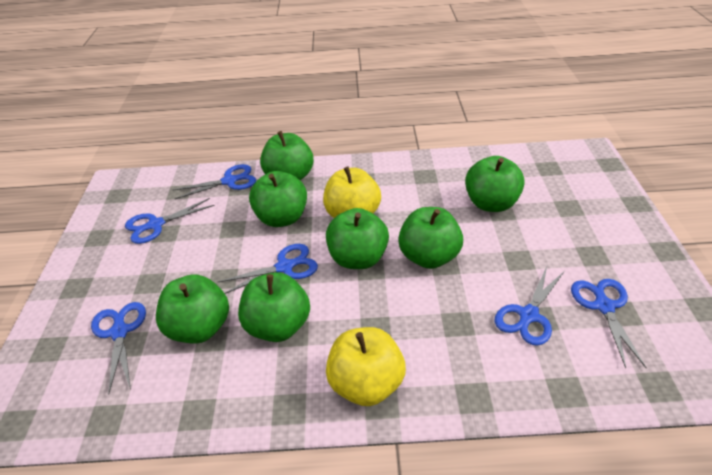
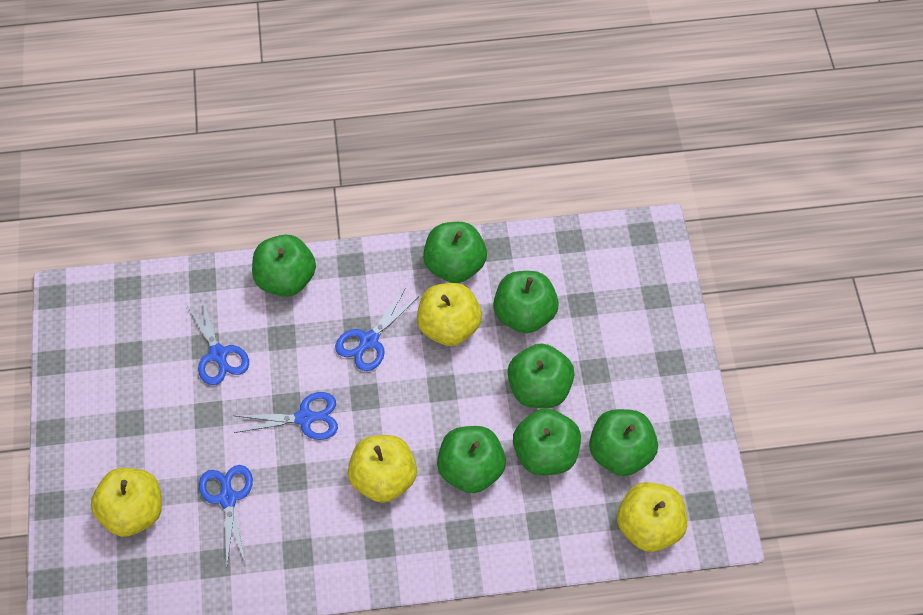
blue scissors: [91,302,146,394] [125,198,215,244] [173,164,256,199] [218,244,318,294] [494,267,565,346] [571,279,647,368] = 6 -> [186,296,249,385] [199,465,253,564] [233,392,338,440] [335,288,418,371] = 4
yellow apple: [323,167,381,218] [326,327,406,406] = 2 -> [91,468,162,537] [348,435,417,503] [417,283,482,346] [617,482,687,552] = 4

